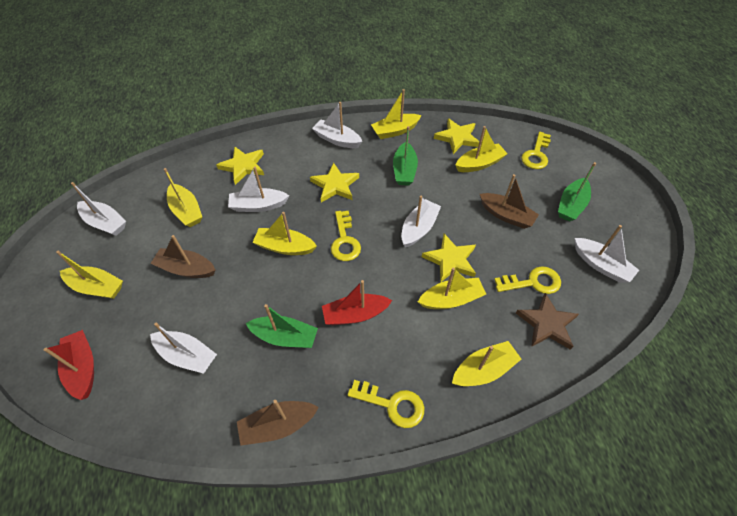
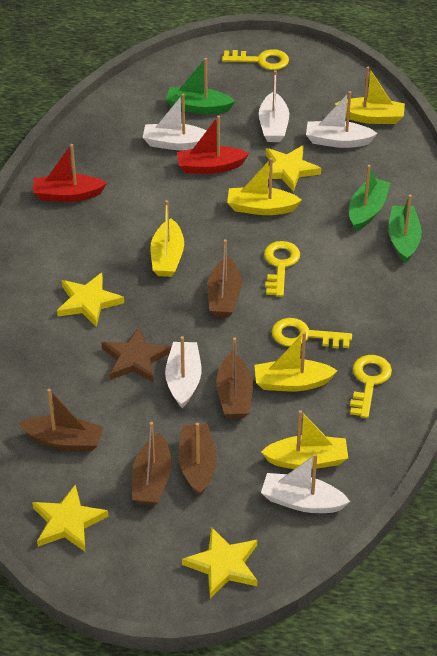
brown boat: [150,235,216,278] [237,400,319,446] [480,174,539,229] = 3 -> [18,389,104,451] [132,422,172,506] [179,423,217,496] [207,239,242,317] [216,338,253,419] = 5
white boat: [71,182,126,236] [150,323,217,374] [228,167,289,212] [312,102,362,148] [401,196,441,247] [575,225,639,283] = 6 -> [143,94,207,150] [165,336,202,408] [259,70,289,142] [261,453,350,513] [306,91,378,148] = 5
yellow boat: [56,251,123,299] [164,168,202,227] [252,212,317,255] [371,89,422,139] [418,268,486,309] [452,341,521,386] [455,126,508,172] = 7 -> [150,200,184,277] [227,158,302,215] [254,332,337,391] [261,410,348,469] [335,67,405,124] = 5

